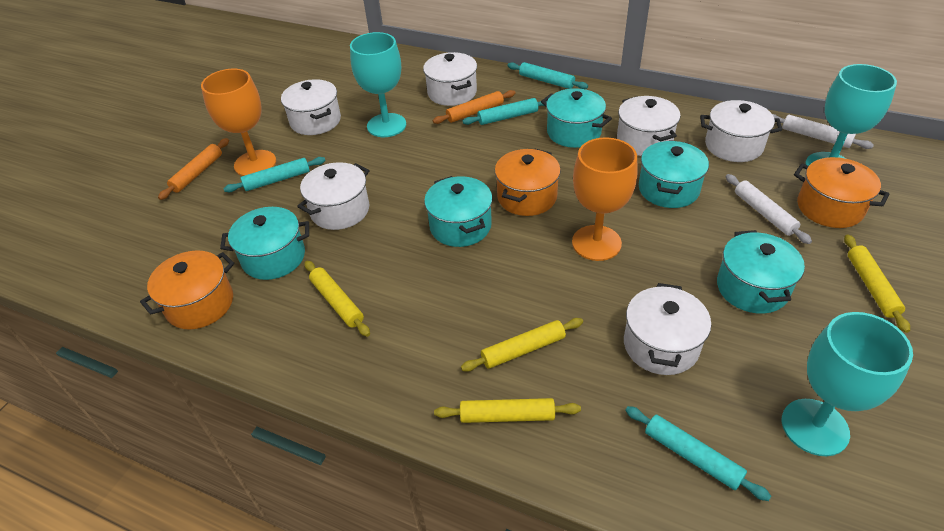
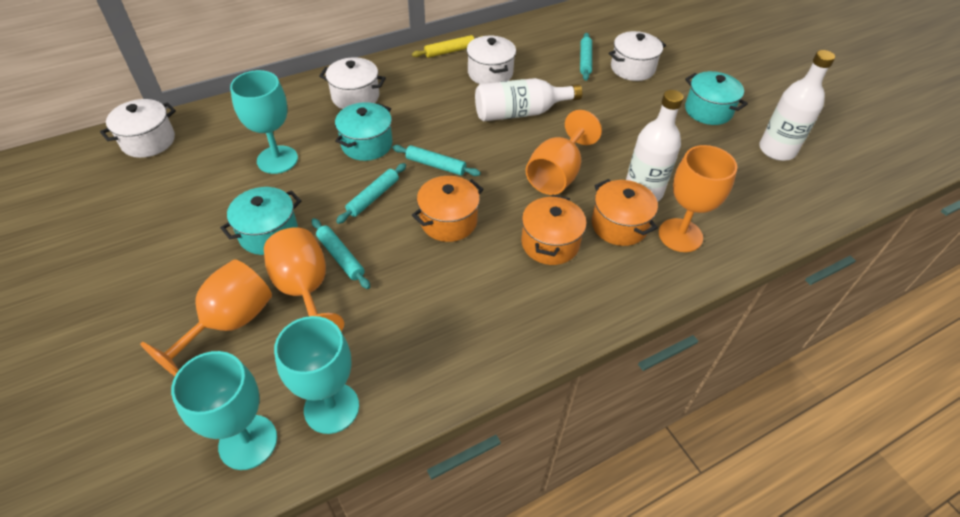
orange goblet: [201,69,276,176] [572,137,638,261] = 2 -> [140,259,272,376] [264,227,344,331] [526,110,602,195] [659,145,737,252] = 4
orange rolling pin: [158,138,229,200] [433,90,515,124] = 2 -> none = 0
turquoise pot: [220,207,309,280] [424,176,493,247] [541,88,612,148] [639,140,709,208] [717,230,805,314] = 5 -> [220,187,302,255] [335,102,393,161] [685,71,748,125] = 3
white bottle: none = 0 -> [475,78,582,121] [626,90,684,202] [759,50,835,161] = 3
white pot: [281,79,341,135] [297,162,369,230] [423,52,477,106] [617,96,681,156] [624,283,711,375] [700,100,782,162] = 6 -> [100,99,176,158] [319,57,386,109] [467,36,516,84] [609,31,666,81] = 4
white rolling pin: [726,174,812,244] [772,114,874,149] = 2 -> none = 0
yellow rolling pin: [304,261,370,337] [434,398,581,423] [461,318,583,372] [844,234,910,333] = 4 -> [412,35,481,58] = 1

